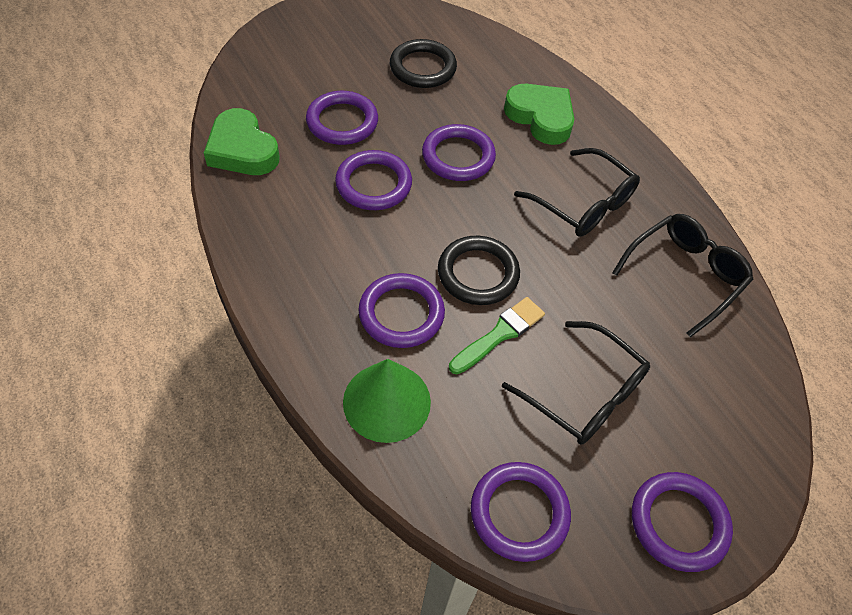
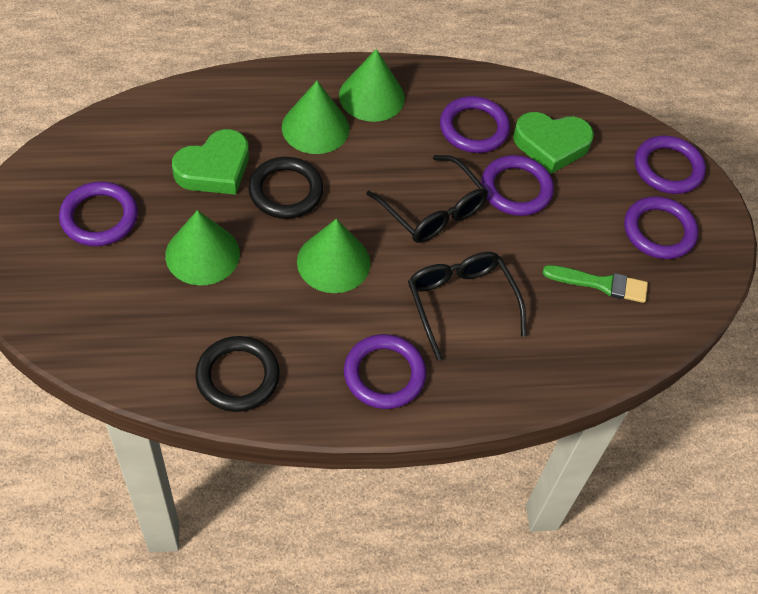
black glasses: [502,321,650,444] [514,148,640,237] [612,214,753,338] = 3 -> [366,155,488,243] [408,252,527,361] = 2
green cone: [343,359,431,443] = 1 -> [165,210,240,285] [282,81,349,154] [297,219,370,293] [339,49,405,122] = 4

